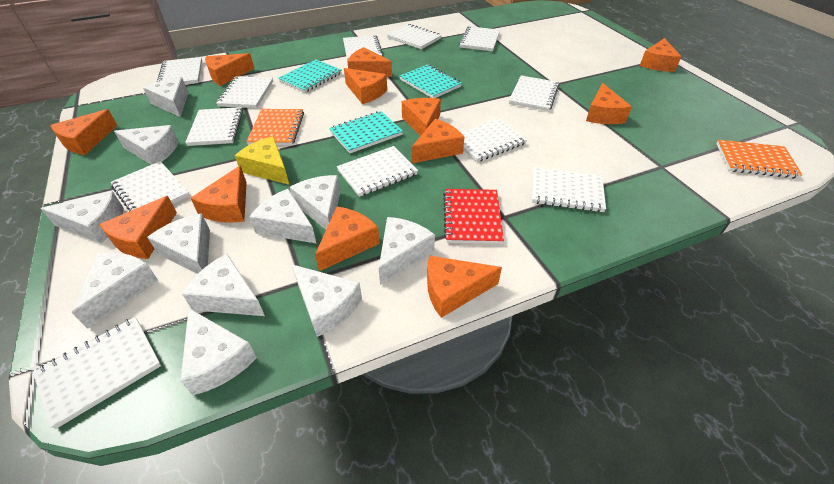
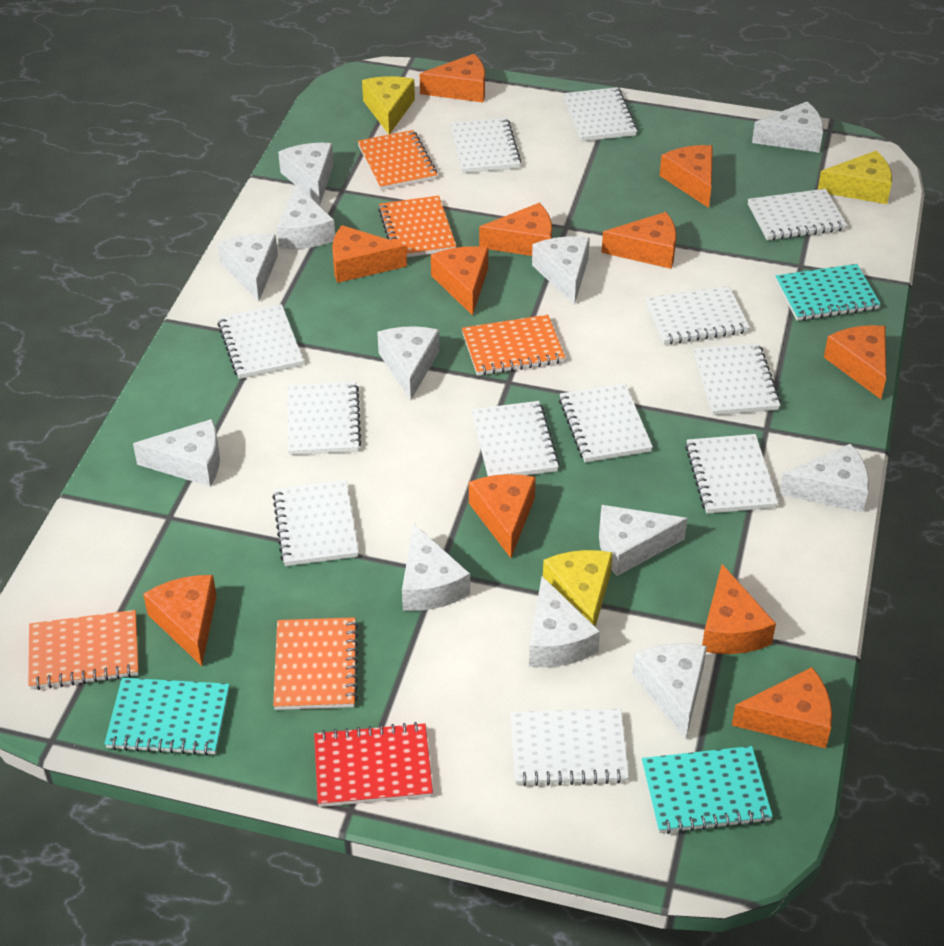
orange cheese: [50,109,118,155] [99,196,177,259] [190,165,247,223] [205,53,255,86] [315,207,380,271] [344,68,387,104] [347,47,392,77] [402,98,441,136] [412,119,464,163] [427,255,502,318] [586,83,632,124] [640,38,681,72] = 12 -> [143,575,217,666] [332,225,407,283] [420,54,485,103] [431,246,488,316] [469,474,536,558] [479,203,552,256] [601,212,676,269] [659,145,713,208] [702,564,776,654] [732,667,832,748] [824,325,886,399] = 11
orange notebook: [246,109,304,145] [716,140,802,178] = 2 -> [28,610,139,690] [273,617,359,710] [358,130,437,190] [378,196,456,257] [462,315,565,376] = 5
white cheese: [40,191,124,243] [72,252,158,329] [114,125,179,165] [143,77,188,117] [147,213,210,274] [181,308,257,395] [182,254,265,316] [249,189,316,243] [290,175,340,230] [291,264,362,337] [379,217,435,285] = 11 -> [133,419,220,487] [218,234,278,302] [277,184,335,249] [278,143,334,205] [377,326,440,400] [402,523,470,611] [529,576,600,667] [532,236,590,305] [599,505,688,576] [632,643,707,740] [752,102,823,153] [779,444,869,512] = 12
yellow cheese: [235,136,289,185] = 1 -> [362,76,415,135] [543,550,613,627] [818,151,892,204] = 3

